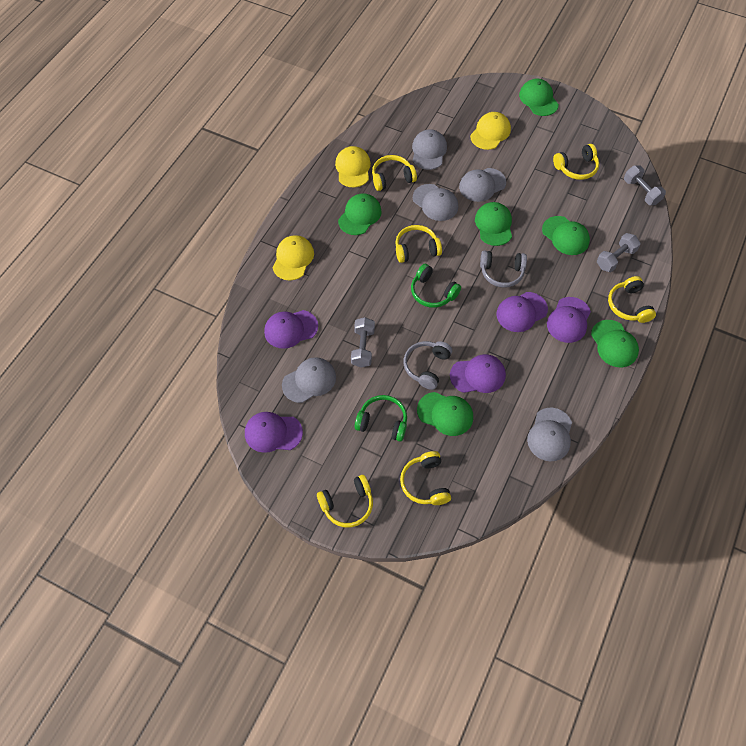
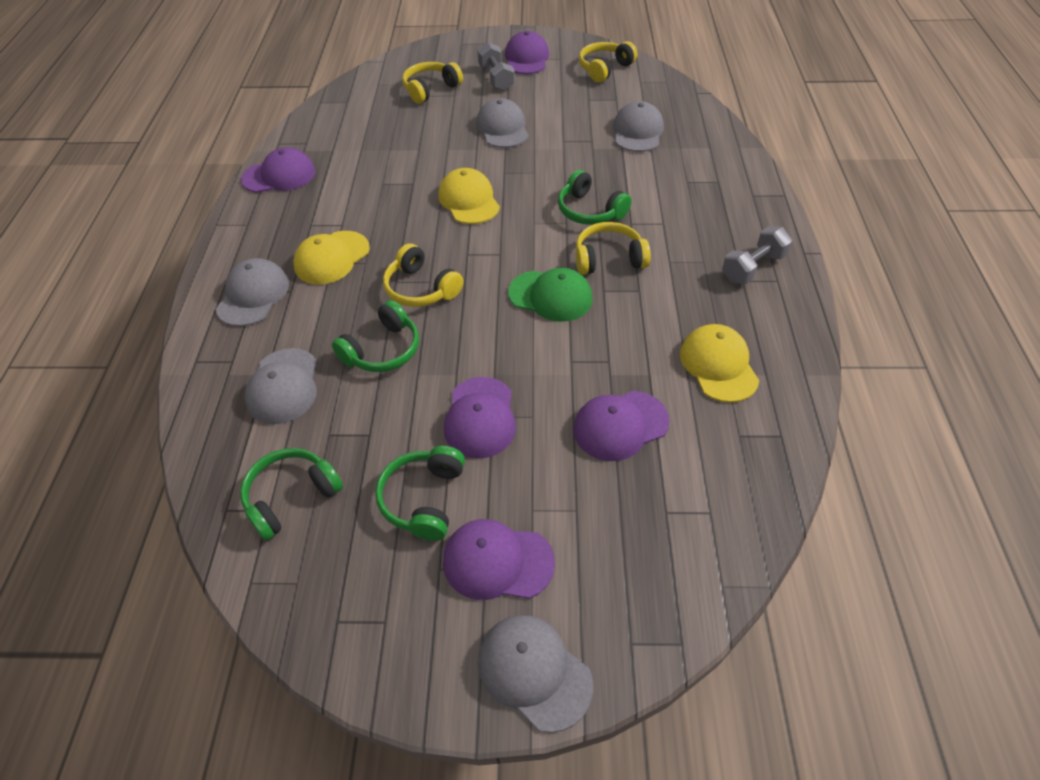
green cap: [338,193,382,235] [417,392,473,436] [475,202,512,246] [519,79,559,116] [542,216,590,255] [591,320,639,367] = 6 -> [508,268,593,322] = 1
green headphones: [355,395,407,442] [411,264,461,308] = 2 -> [240,448,343,541] [332,300,419,372] [375,446,465,541] [558,170,632,225] = 4
grey dumbbell: [351,317,375,368] [597,233,640,272] [624,165,666,205] = 3 -> [477,42,515,91] [722,227,792,284] = 2
grey headphones: [404,341,452,390] [480,251,527,288] = 2 -> none = 0
yellow headphones: [317,475,373,528] [372,155,417,191] [395,225,442,263] [400,451,451,505] [553,144,599,180] [608,276,656,323] = 6 -> [383,243,463,307] [402,62,463,104] [576,222,651,275] [579,41,638,83] = 4

